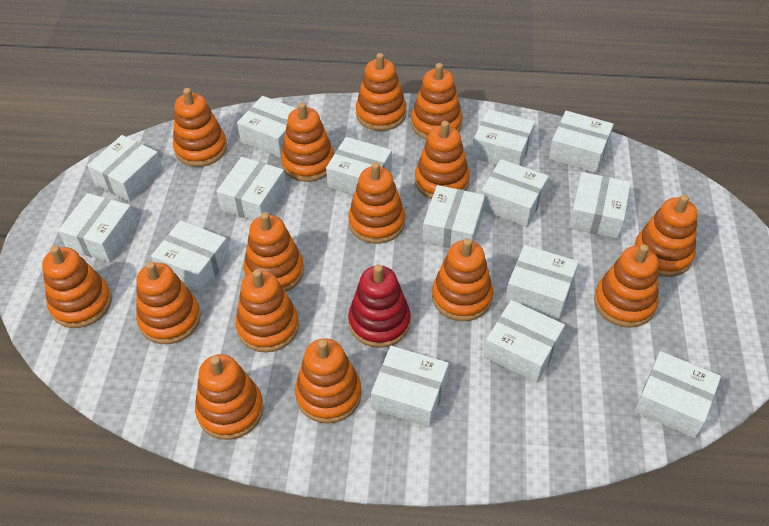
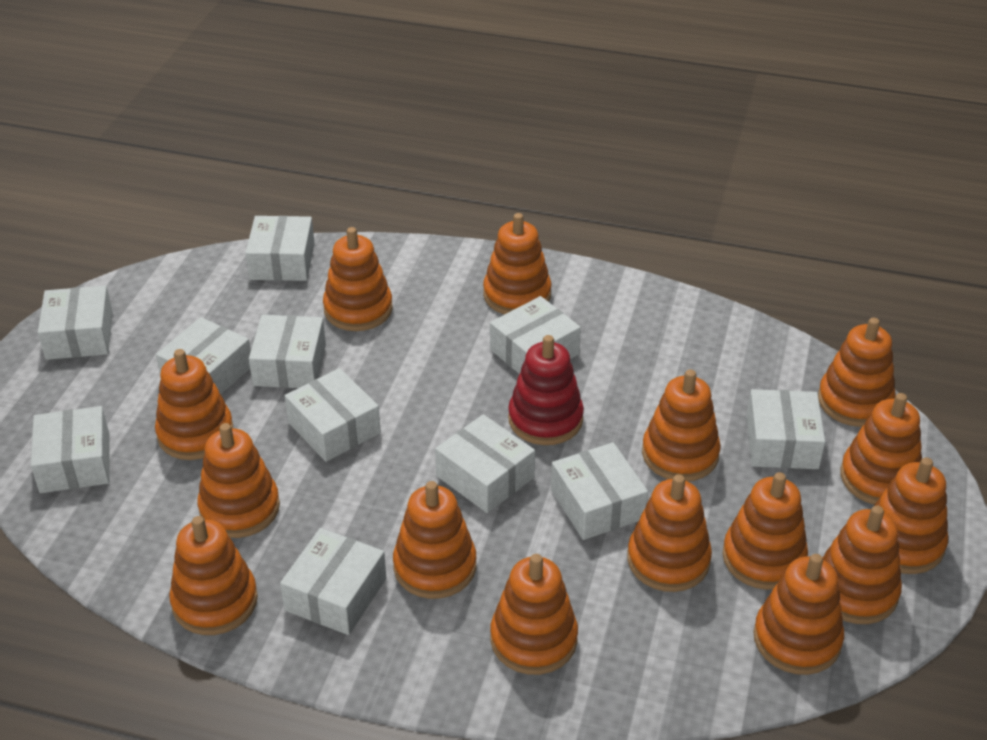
white box: [58,193,137,262] [87,135,163,202] [151,220,231,293] [216,157,287,221] [237,96,296,158] [326,137,392,195] [371,346,449,427] [423,185,485,248] [472,109,535,166] [481,159,549,227] [484,300,565,383] [505,245,579,319] [549,111,614,173] [569,172,631,239] [635,351,721,438] = 15 -> [31,406,109,493] [38,286,113,360] [156,317,251,394] [245,216,315,281] [249,315,326,388] [280,528,386,635] [285,368,381,462] [435,414,535,513] [490,296,581,374] [551,442,648,540] [746,389,825,469] = 11

